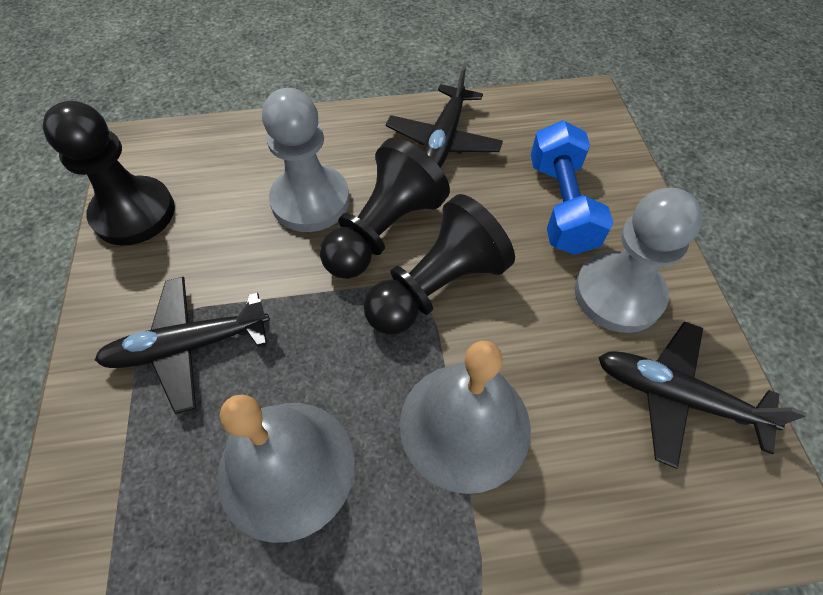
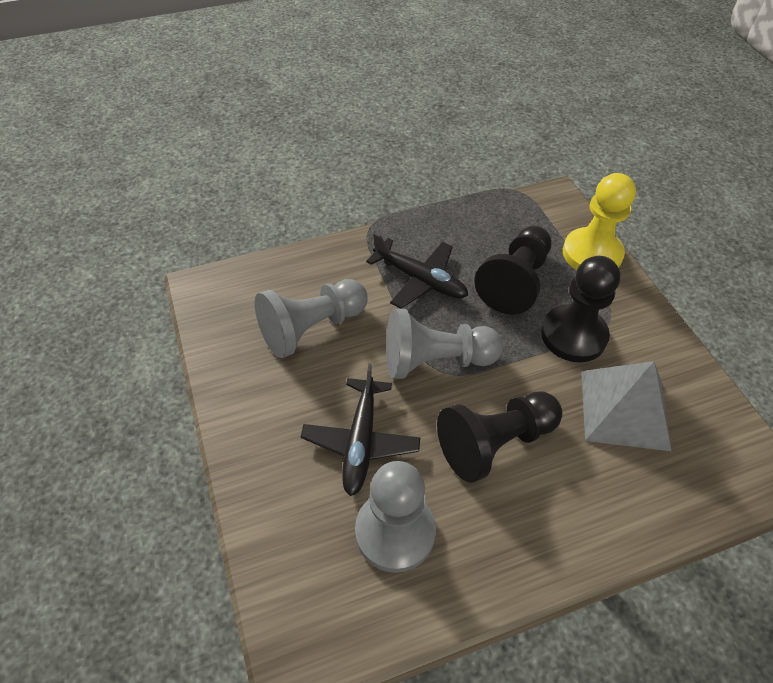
black plane: [95,277,270,414] [386,65,503,168] [598,321,806,469] = 3 -> [301,364,420,496] [366,233,468,309] = 2
blue dumbbell: [531,120,613,255] = 1 -> none = 0
grey bell: [217,395,355,543] [400,341,531,494] = 2 -> none = 0
grey pawn: [262,88,350,232] [574,188,703,333] = 2 -> [255,279,368,358] [355,461,436,573] [386,308,503,379] = 3
grey pyramid: none = 0 -> [581,361,671,451] = 1
yellow pawn: none = 0 -> [563,173,636,270] = 1

